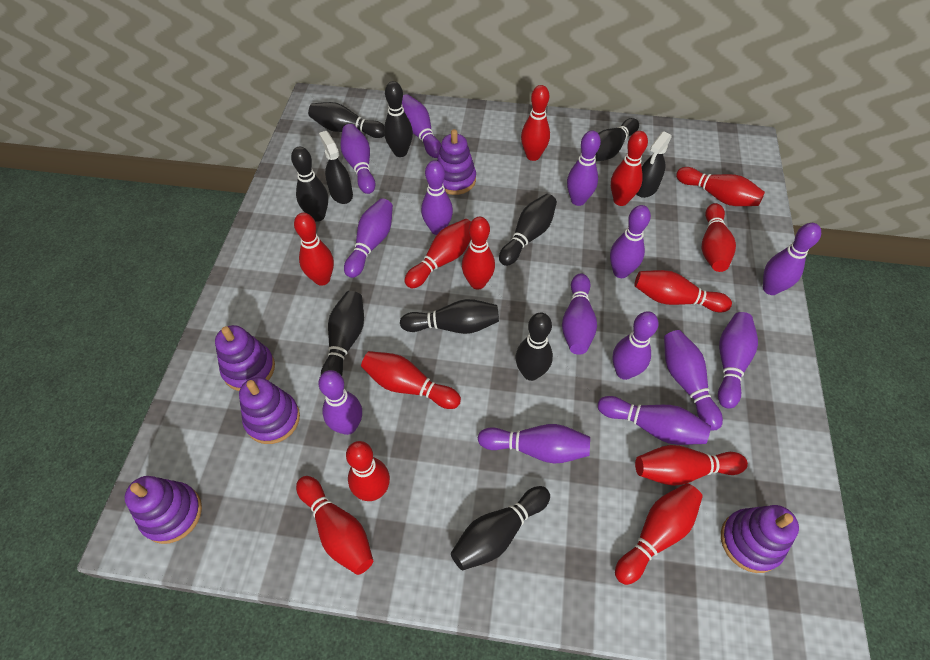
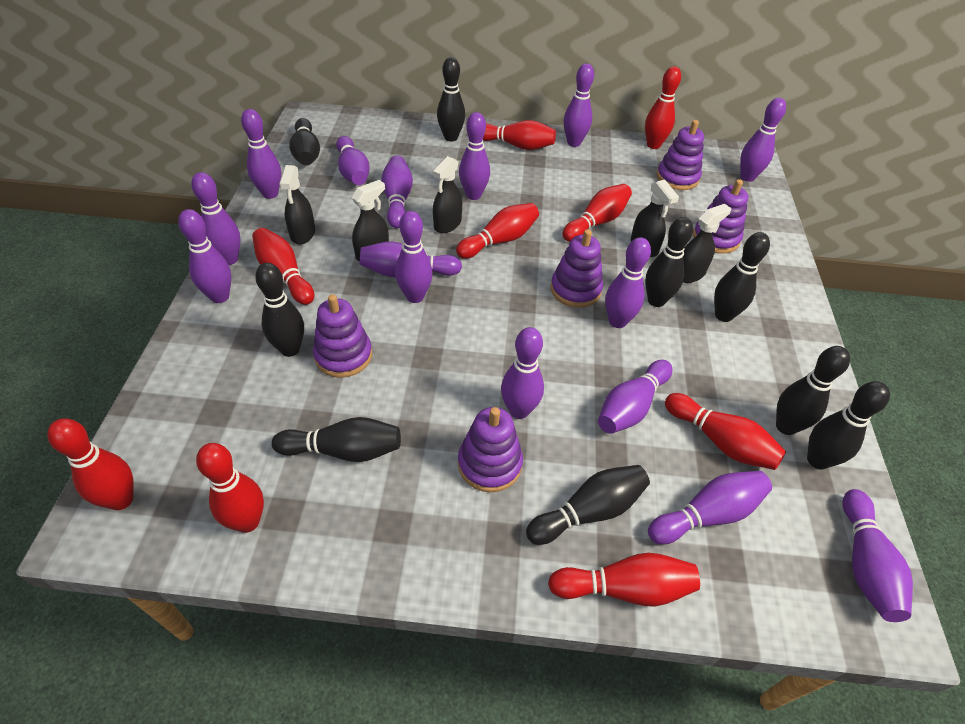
black spray bottle: [319,131,353,204] [637,131,672,198] = 2 -> [279,165,315,245] [352,180,389,262] [432,156,462,233] [631,179,679,257] [683,204,731,283] = 5
purple bowling pin: [319,370,362,435] [340,124,375,194] [344,198,393,278] [402,94,441,158] [421,160,453,235] [478,424,590,464] [562,274,597,355] [567,131,601,206] [598,396,711,445] [610,205,651,278] [612,311,659,380] [664,330,723,430] [718,312,758,409] [763,223,821,295] = 14 -> [178,209,231,303] [191,172,240,265] [241,109,281,199] [336,136,370,185] [360,242,462,277] [381,156,413,228] [395,211,433,303] [459,112,490,200] [501,327,544,419] [564,63,594,147] [598,360,673,434] [605,237,651,328] [648,471,772,544] [740,98,786,182] [842,489,913,622] = 15
red bowling pin: [294,213,334,286] [296,476,373,575] [346,441,390,501] [361,351,461,409] [405,219,471,288] [462,217,495,289] [521,85,550,161] [611,131,648,206] [615,483,703,585] [634,270,732,312] [635,445,748,486] [676,167,765,206] [702,203,736,272] = 13 -> [47,418,134,510] [196,443,264,533] [252,228,314,305] [456,203,539,259] [483,120,556,150] [548,553,700,607] [562,184,632,242] [645,66,681,149] [665,393,786,470] = 9

